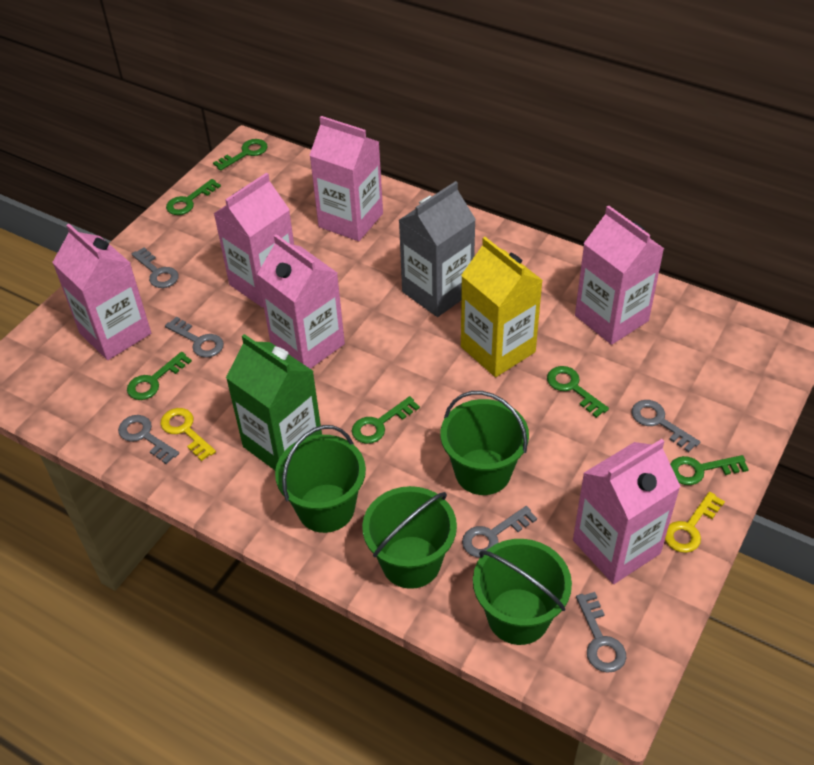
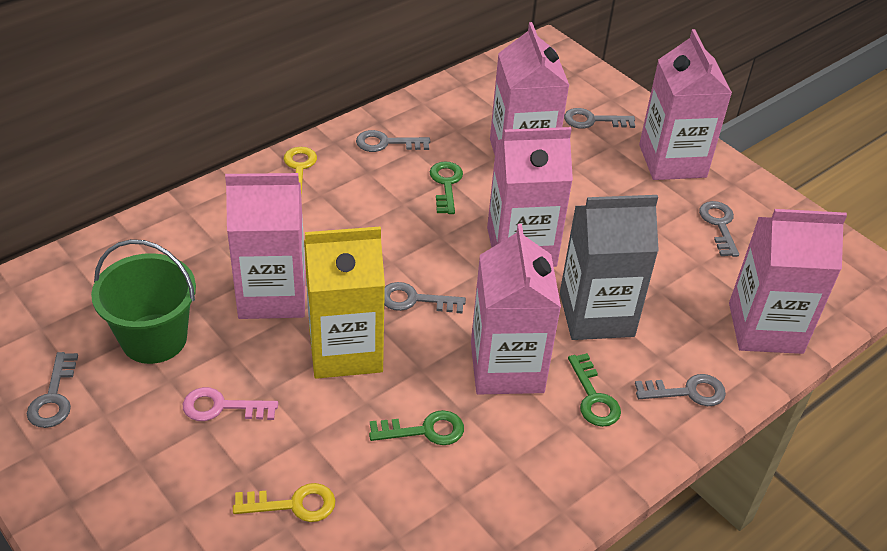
green bucket: [275,425,366,533] [362,486,457,589] [441,391,529,495] [473,539,572,645] = 4 -> [91,239,196,364] = 1
green carton: [226,334,322,470] = 1 -> none = 0
green key: [127,352,192,400] [166,179,221,215] [213,139,268,171] [352,396,420,444] [547,366,609,418] [670,455,749,485] = 6 -> [369,410,464,445] [429,161,463,214] [568,353,621,427] = 3
pink key: none = 0 -> [183,387,278,421] = 1

